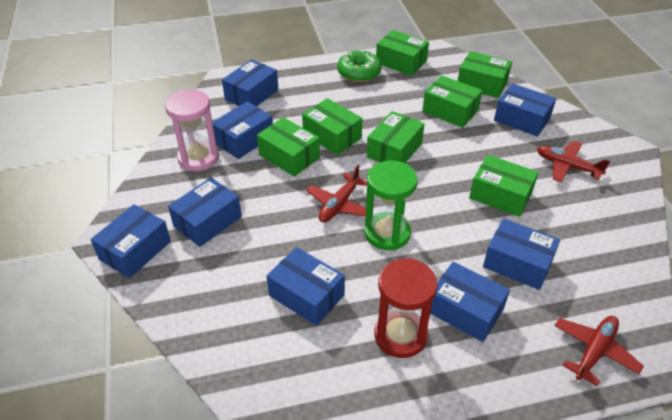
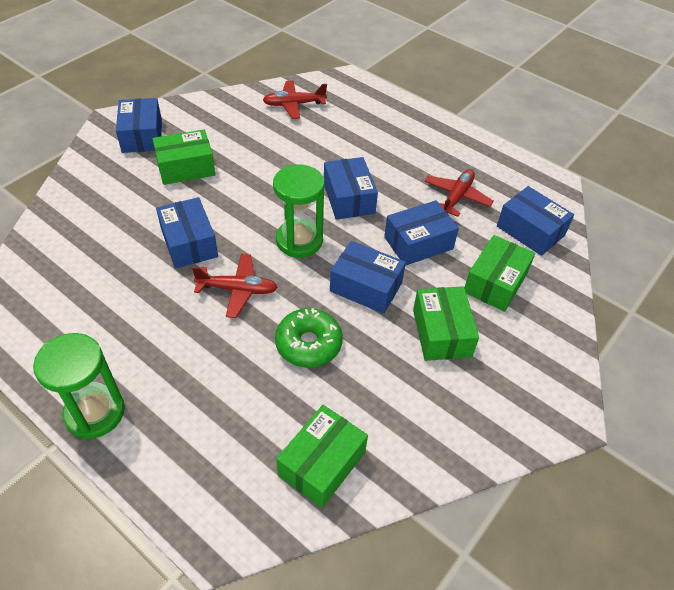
blue box: [90,204,171,278] [168,177,242,247] [212,101,273,159] [222,59,279,107] [267,247,345,326] [430,262,510,342] [483,218,560,290] [494,83,556,137] = 8 -> [116,98,162,153] [156,197,218,269] [324,157,378,220] [330,241,406,314] [384,200,459,266] [497,186,574,256] = 6
green box: [257,117,320,177] [302,98,363,155] [367,111,425,163] [376,30,429,76] [422,75,482,128] [458,51,512,98] [469,155,539,217] = 7 -> [152,130,215,185] [276,405,368,508] [413,286,479,361] [465,235,535,312] = 4
green hourglass: [365,161,418,250] = 1 -> [33,333,125,439] [273,164,325,258] = 2
pink hourglass: [165,89,219,171] = 1 -> none = 0
red hourglass: [374,258,438,358] = 1 -> none = 0

